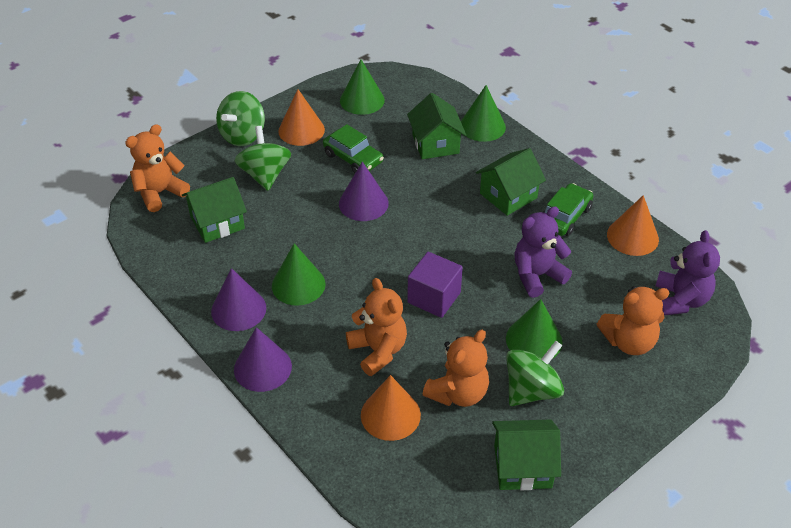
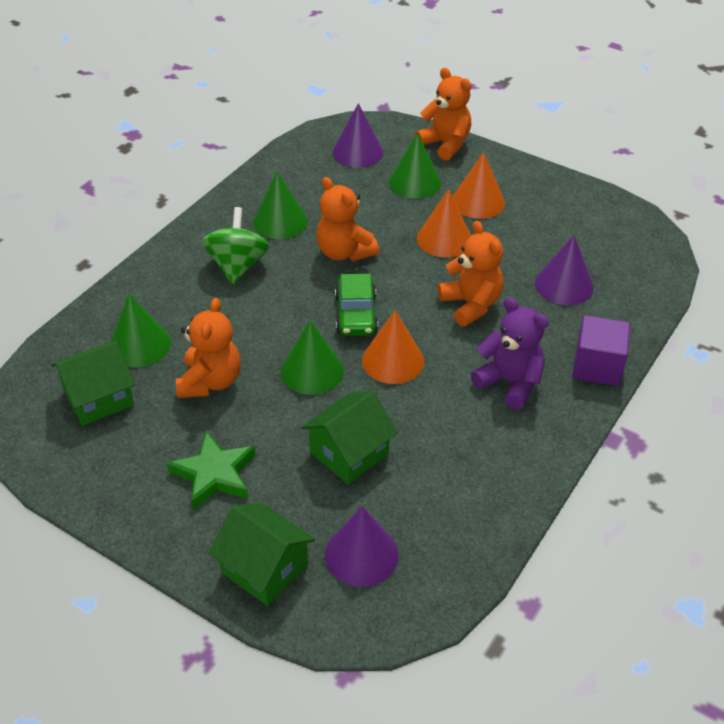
green car: [323,124,384,173] [543,183,593,236] = 2 -> [335,274,378,336] = 1
green house: [182,177,247,243] [407,93,466,159] [476,148,546,216] [492,419,561,490] = 4 -> [51,341,135,426] [209,503,315,606] [301,391,398,484] = 3
green spinning top: [216,91,265,146] [235,126,291,191] [506,341,564,406] = 3 -> [202,207,269,284] = 1
green star: none = 0 -> [167,431,256,510] = 1
purple teddy bear: [514,206,572,298] [656,230,720,315] = 2 -> [471,298,549,410] = 1

